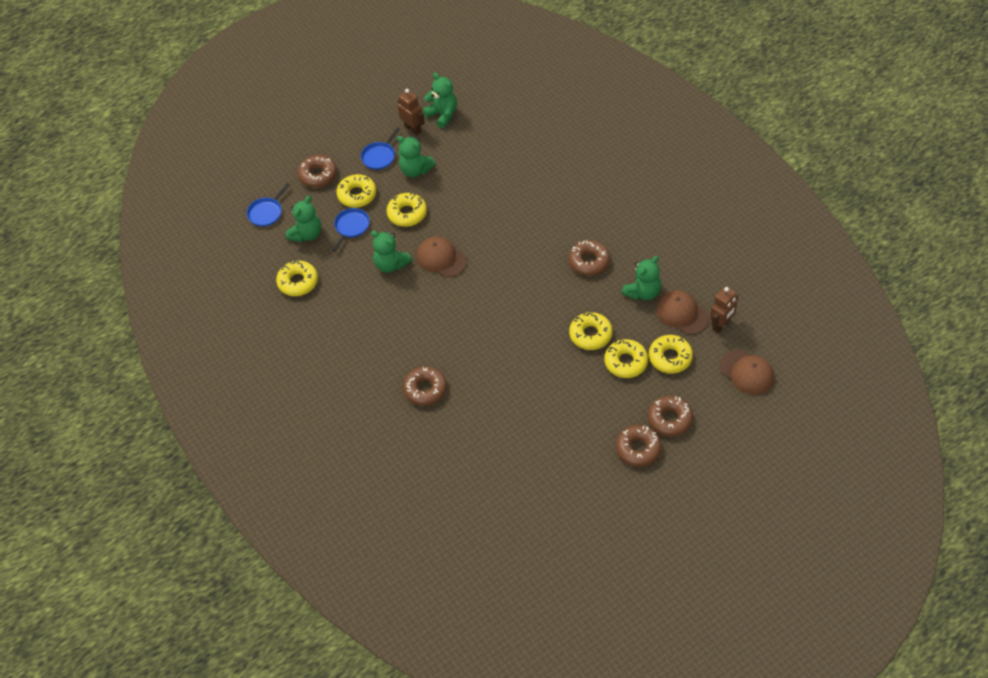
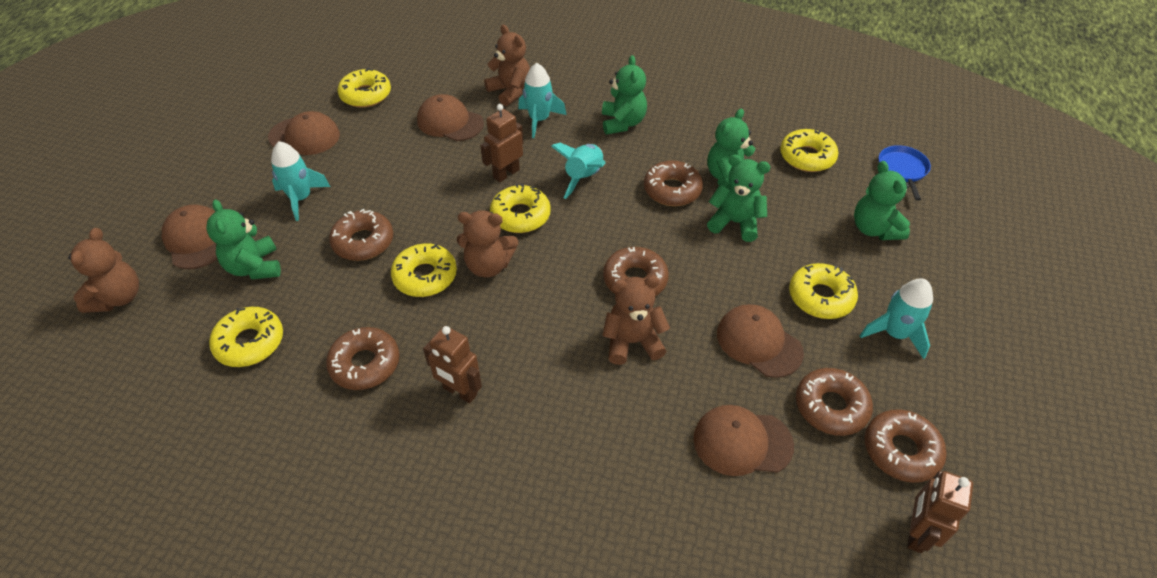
blue pan: [247,183,290,227] [332,208,370,252] [361,127,400,170] = 3 -> [879,145,931,201] = 1
brown cap: [417,236,467,277] [656,290,709,335] [719,350,774,395] = 3 -> [162,205,217,269] [268,111,340,155] [417,94,484,141] [693,405,794,476] [717,304,804,378] = 5
brown donut: [297,155,337,188] [403,366,447,406] [568,240,610,276] [616,425,662,467] [648,396,693,437] = 5 -> [326,327,399,390] [329,209,393,261] [603,247,669,296] [644,161,703,206] [796,368,873,436] [865,409,947,483] = 6
brown robot: [398,89,425,135] [710,286,739,333] = 2 -> [423,326,482,403] [480,104,523,182] [907,471,973,553] = 3
brown teddy bear: none = 0 -> [68,228,139,313] [457,210,518,278] [484,25,530,106] [602,276,670,365] = 4
turquoise rocket: none = 0 -> [271,141,330,221] [518,63,566,138] [551,143,605,199] [860,278,933,359] = 4

